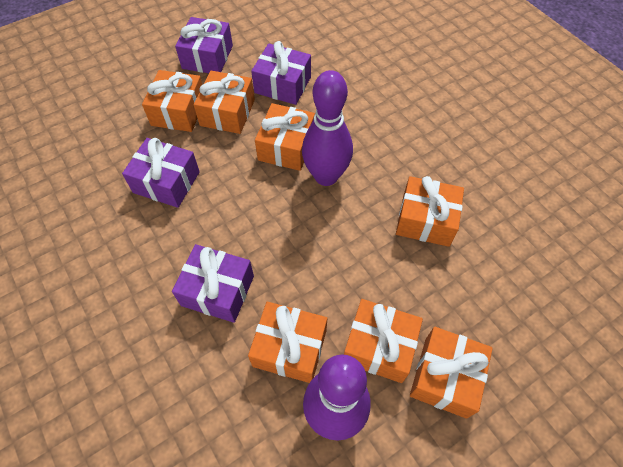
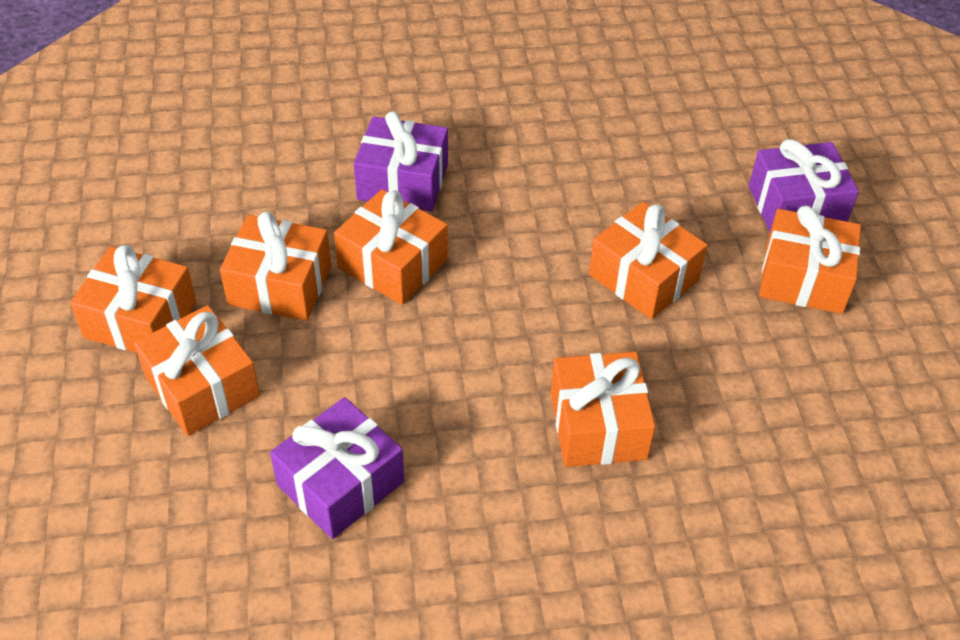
purple bowling pin: [302,70,353,186] [303,355,371,440] = 2 -> none = 0
purple gift: [122,138,200,208] [172,244,254,323] [175,17,233,73] [251,41,311,105] = 4 -> [270,397,404,539] [354,111,448,212] [749,139,859,232] = 3

